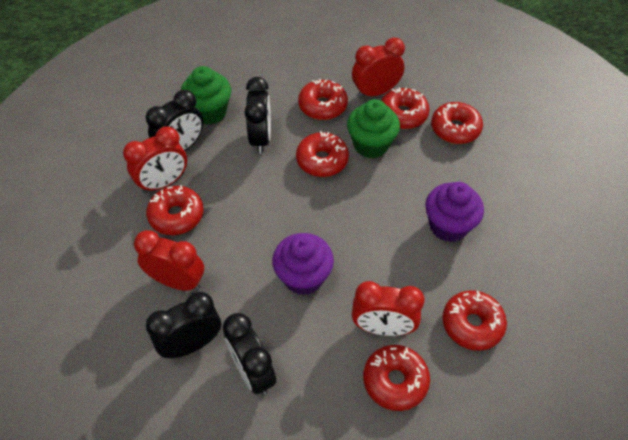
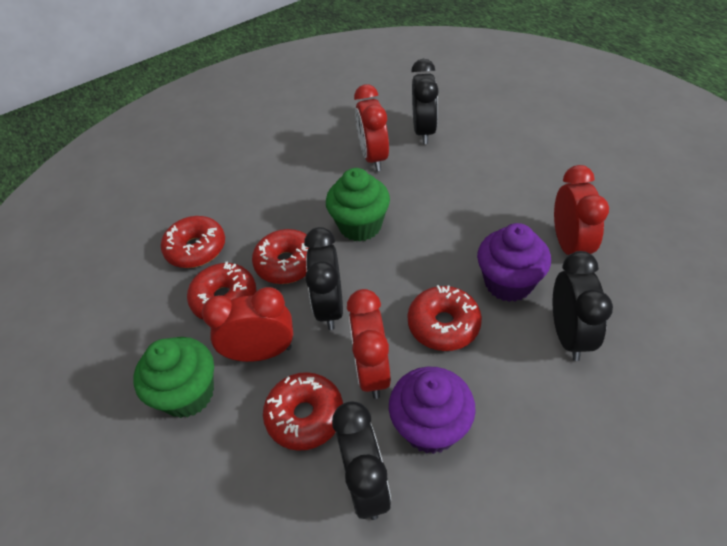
red donut: [146,185,204,235] [296,131,349,177] [298,79,348,120] [363,345,430,411] [381,87,430,129] [431,102,483,144] [442,290,507,351] = 7 -> [161,216,225,268] [187,262,256,320] [252,229,309,284] [263,372,343,451] [408,285,482,351] = 5

